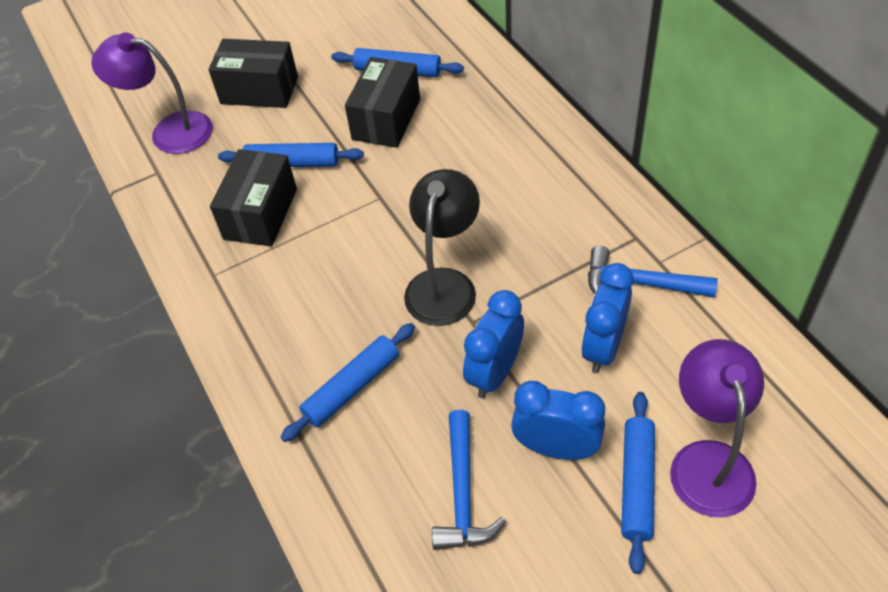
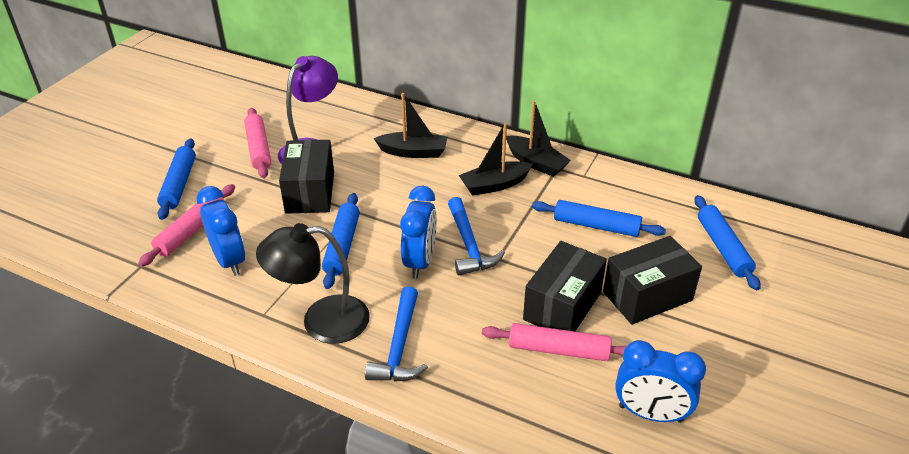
black boat: none = 0 -> [374,93,447,158] [459,123,533,196] [506,100,571,177] = 3
pink rolling pin: none = 0 -> [138,184,235,266] [244,108,271,178] [482,323,626,361] = 3
purple lamp: [91,32,213,154] [670,339,764,518] = 2 -> [278,56,338,164] = 1

